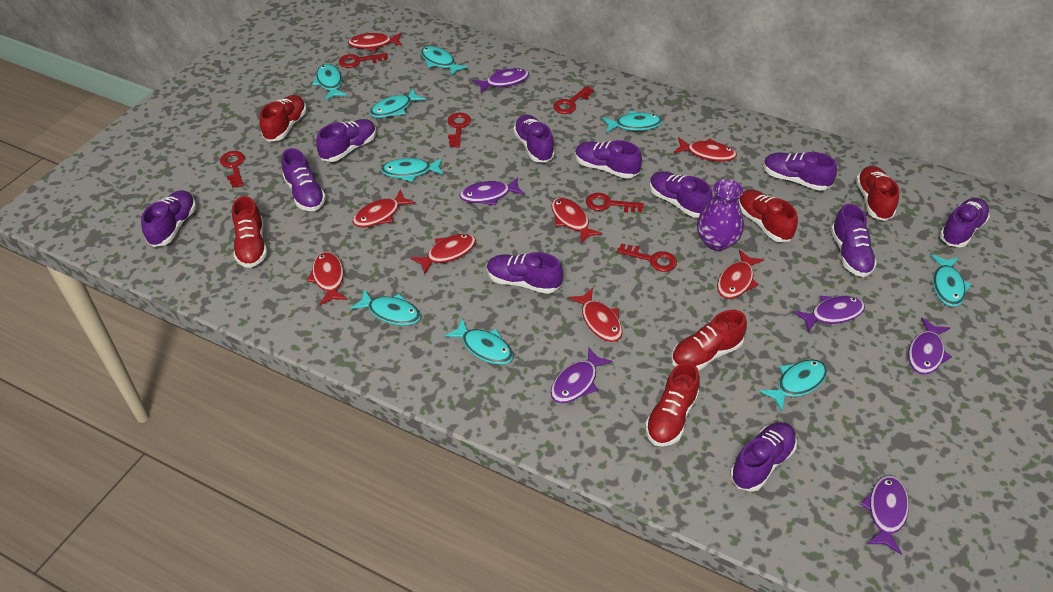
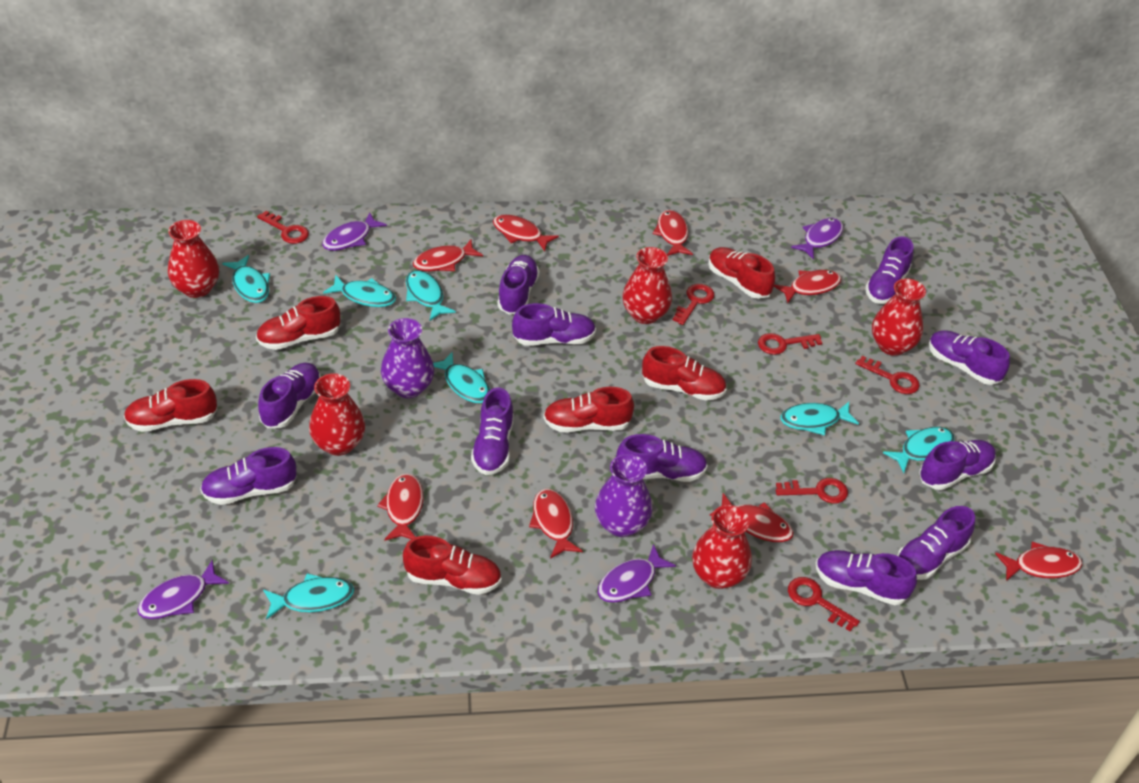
purple fish: [459,178,525,206] [472,68,529,93] [550,347,612,403] [794,296,865,332] [860,476,909,555] [908,317,952,375] = 6 -> [137,560,229,619] [322,212,387,251] [598,544,676,603] [791,218,843,260] = 4
purple vase: [697,179,744,251] = 1 -> [381,318,434,398] [595,454,652,537] = 2
red vase: none = 0 -> [168,220,219,298] [309,373,365,456] [622,247,672,324] [692,505,752,589] [872,278,926,356] = 5
turquoise fish: [312,64,347,100] [350,290,421,326] [370,89,426,118] [381,158,444,182] [421,46,468,76] [444,318,513,365] [602,111,663,133] [759,359,827,411] [931,254,972,307] = 9 -> [222,255,270,303] [263,573,354,620] [323,275,396,307] [406,270,456,321] [433,352,490,403] [781,402,859,435] [883,427,954,473] = 7

